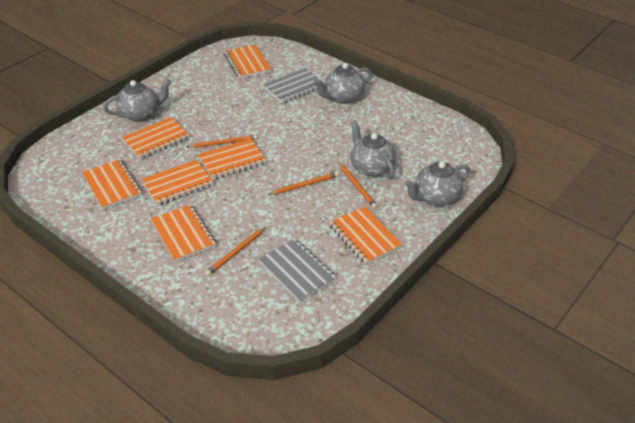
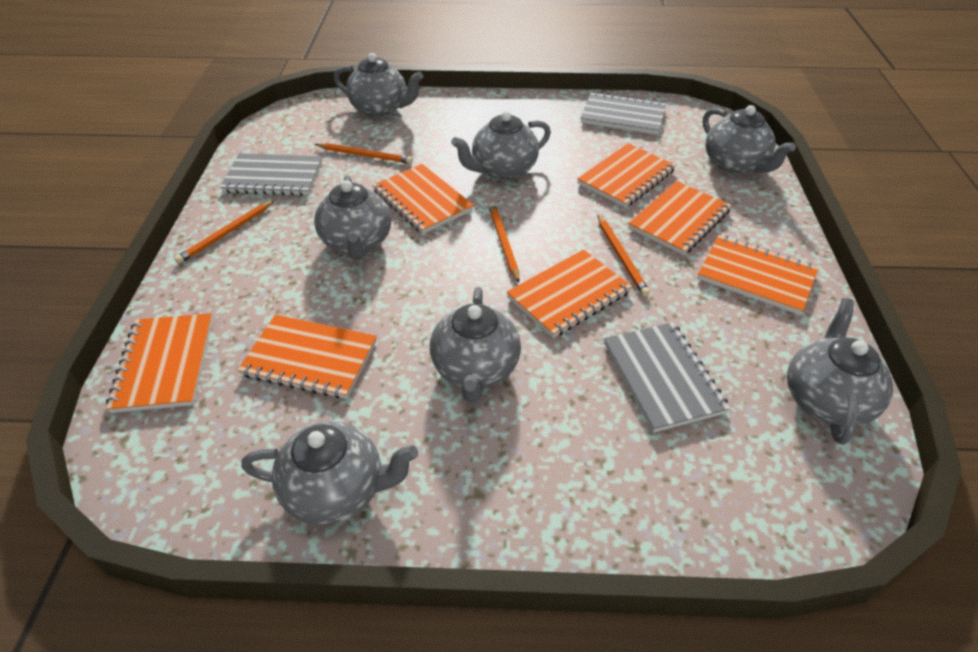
grey notebook: [258,239,336,302] [263,68,325,104] = 2 -> [220,153,322,196] [581,92,666,135] [604,322,730,433] = 3
grey teapot: [103,79,171,122] [313,63,372,104] [350,120,396,179] [405,161,471,206] = 4 -> [241,421,418,525] [314,175,391,260] [334,53,423,117] [430,287,521,403] [451,111,551,180] [703,105,796,174] [787,298,893,445] = 7

